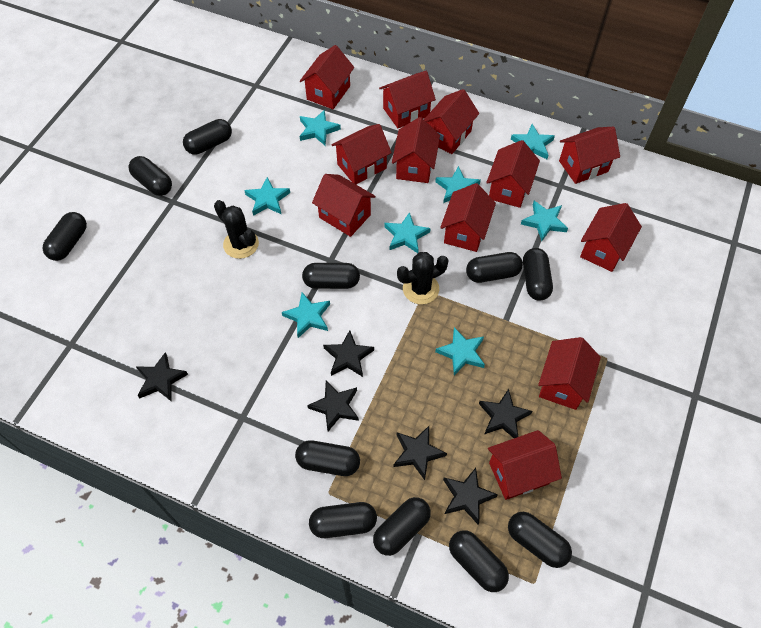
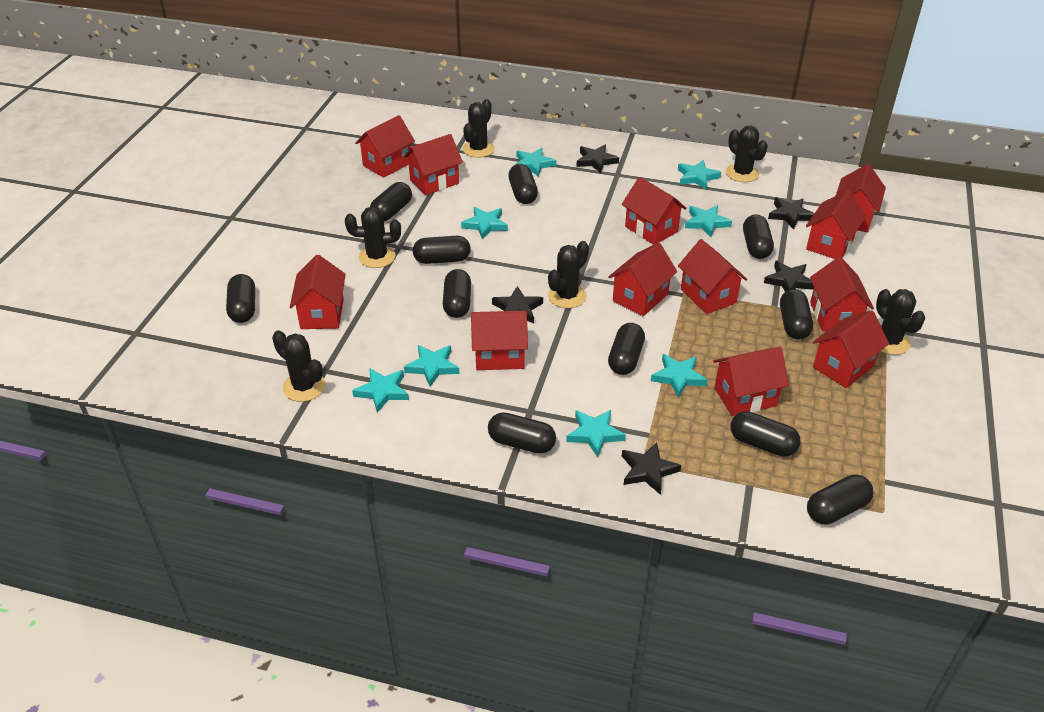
black cactus: [214,200,259,259] [397,252,449,304] = 2 -> [272,330,326,402] [345,207,401,268] [463,99,495,158] [548,241,589,308] [726,125,768,182] [876,289,925,355] = 6
black star: [135,352,188,401] [307,381,359,431] [323,330,374,377] [393,426,447,480] [443,468,498,525] [479,389,532,438] = 6 -> [492,286,543,323] [576,145,619,173] [622,442,681,495] [764,260,814,292] [768,198,814,230] = 5

